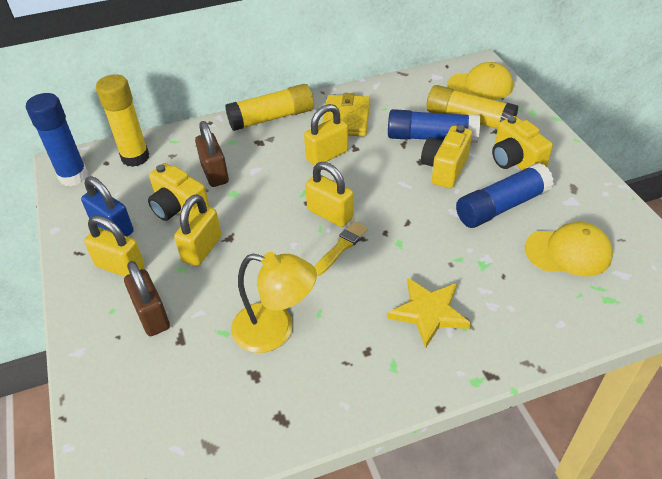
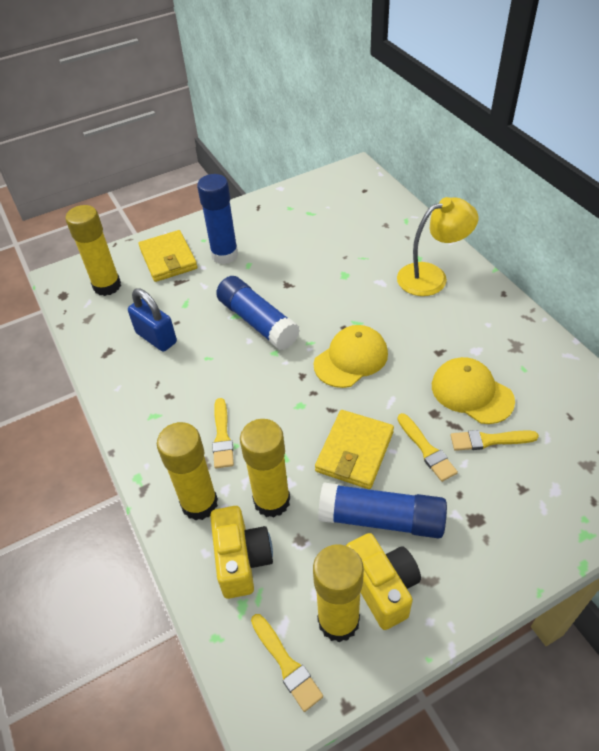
brown padlock: [124,261,170,336] [195,121,229,187] = 2 -> none = 0
yellow brush: [314,221,368,276] = 1 -> [212,398,234,468] [251,614,323,712] [397,413,458,482] [450,430,539,451] = 4
yellow camera: [148,163,209,221] [421,125,472,188] [492,116,553,170] = 3 -> [210,506,273,599] [346,533,421,630] = 2
yellow glue stick: [96,74,149,167] [225,84,314,131] [426,85,518,129] = 3 -> [65,205,121,296] [157,422,218,521] [240,419,290,518] [313,544,364,642] = 4
yellow padlock: [84,215,144,277] [174,194,222,266] [304,104,348,166] [305,162,354,227] = 4 -> none = 0
yellow star: [387,278,471,348] = 1 -> none = 0
yellow wallet: [322,93,370,136] = 1 -> [139,230,197,282] [315,410,394,489] = 2

